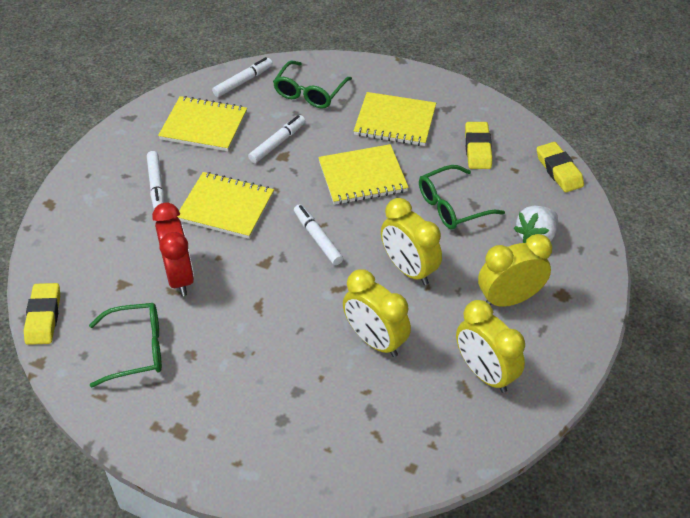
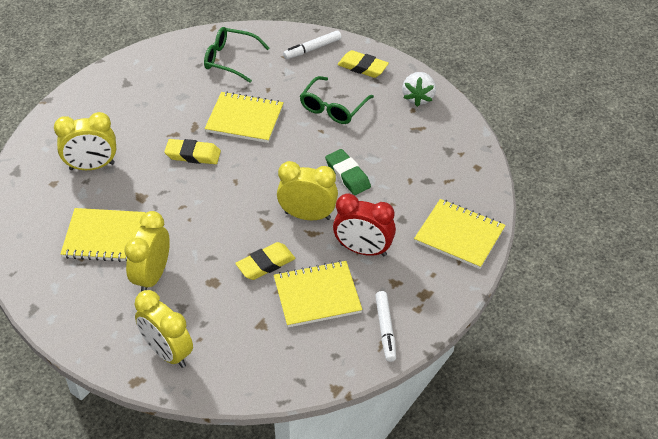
green eraser: none = 0 -> [325,149,371,195] = 1
green glasses: [89,303,162,388] [273,61,352,108] [419,165,505,230] = 3 -> [204,27,270,83] [300,76,374,124] = 2
white marker: [147,151,164,209] [212,57,273,97] [248,115,305,163] [294,204,343,265] = 4 -> [283,30,341,59] [375,291,396,362] = 2

